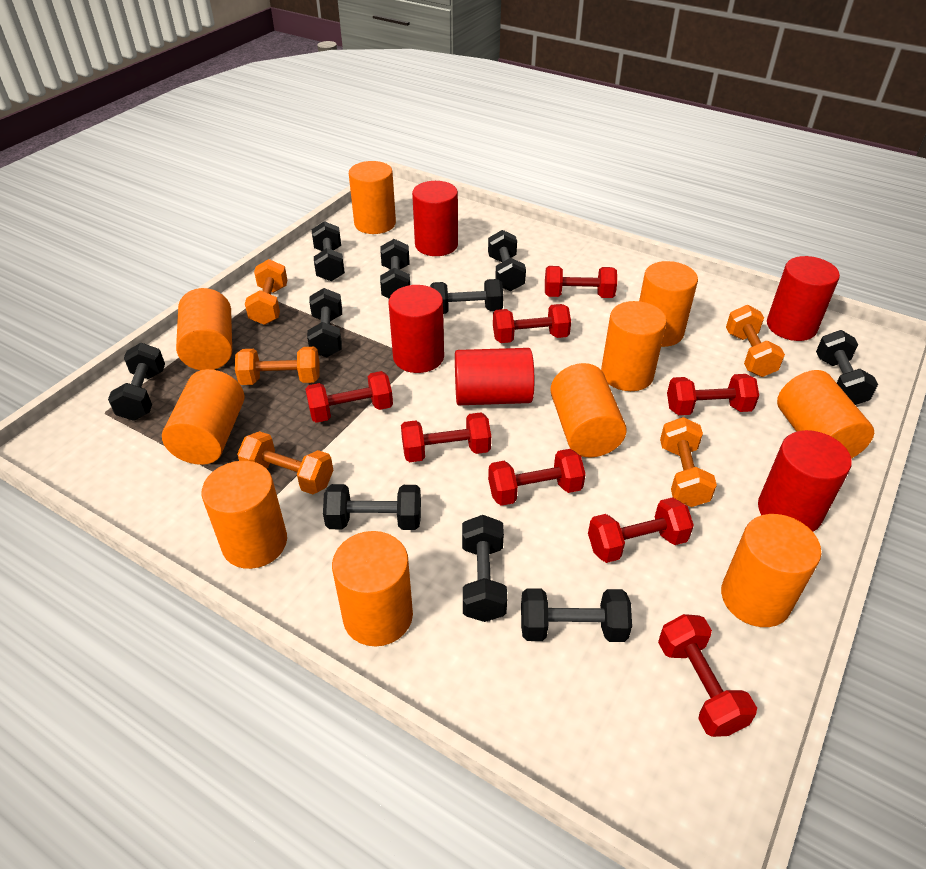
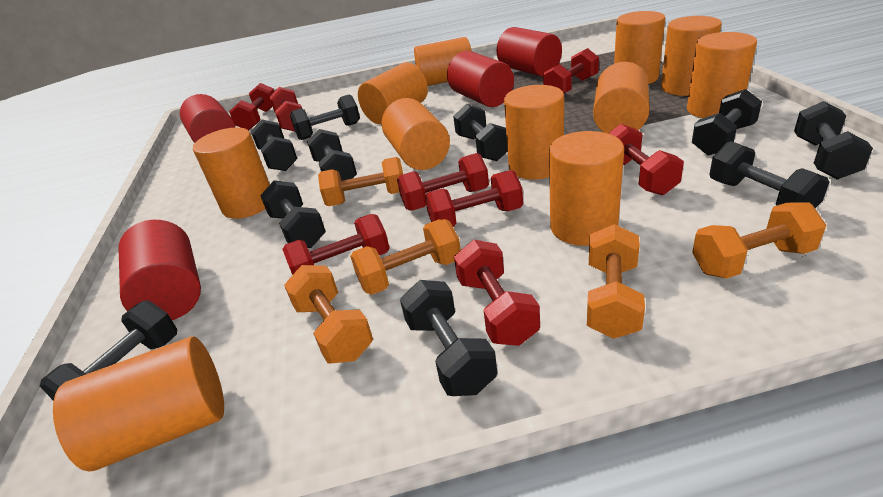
orange cylinder: [162,369,244,465] [176,288,232,370] [201,461,287,569] [332,531,413,647] [349,161,396,234] [550,363,627,457] [601,301,667,391] [639,261,698,347] [721,514,821,627] [777,370,874,459] = 10 -> [53,336,224,471] [193,127,270,219] [358,62,428,124] [382,98,450,170] [414,37,472,86] [504,85,564,180] [549,131,624,246] [593,62,650,133] [614,11,665,84] [661,16,722,96] [687,32,757,118] = 11
red cylinder: [389,285,444,373] [412,181,458,256] [455,348,534,405] [758,430,852,532] [767,256,840,341] = 5 -> [119,220,201,320] [180,94,236,143] [447,51,514,107] [496,27,562,77] = 4

